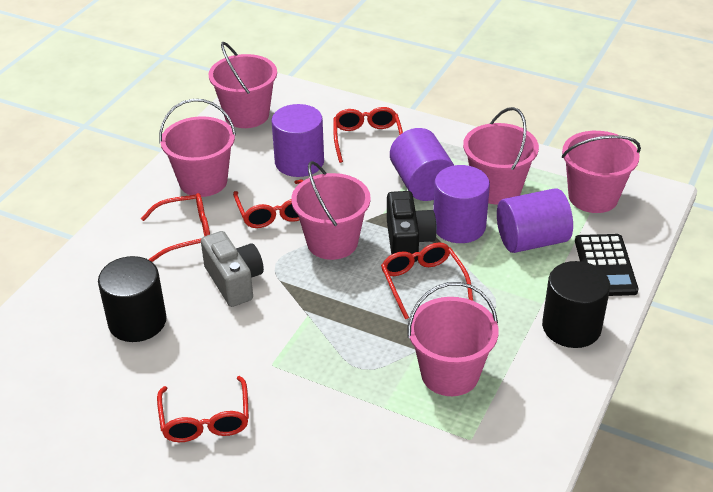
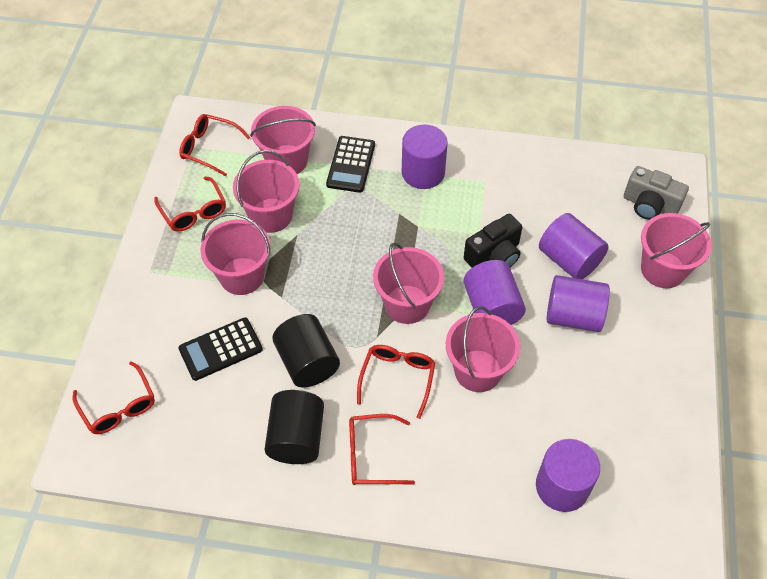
black calculator: [575,234,638,296] = 1 -> [178,317,263,381] [326,136,375,193] = 2
purple cylinder: [272,104,324,177] [390,128,455,201] [433,165,490,243] [497,188,573,253] = 4 -> [402,125,448,189] [463,260,526,325] [536,439,600,512] [539,213,609,279] [547,275,610,332] = 5

